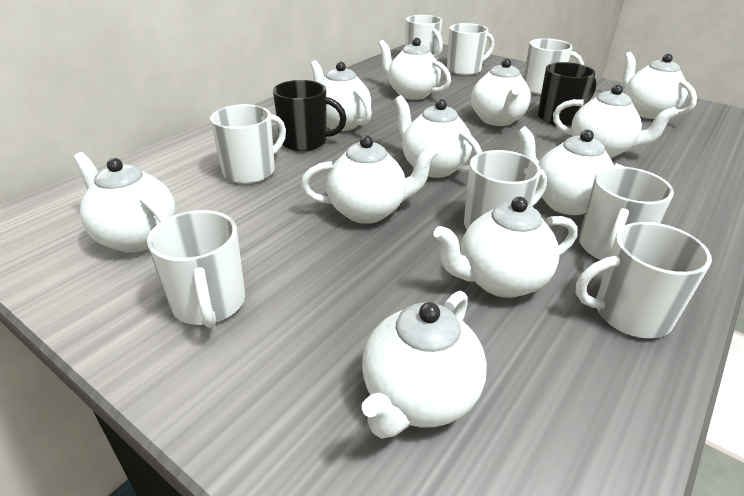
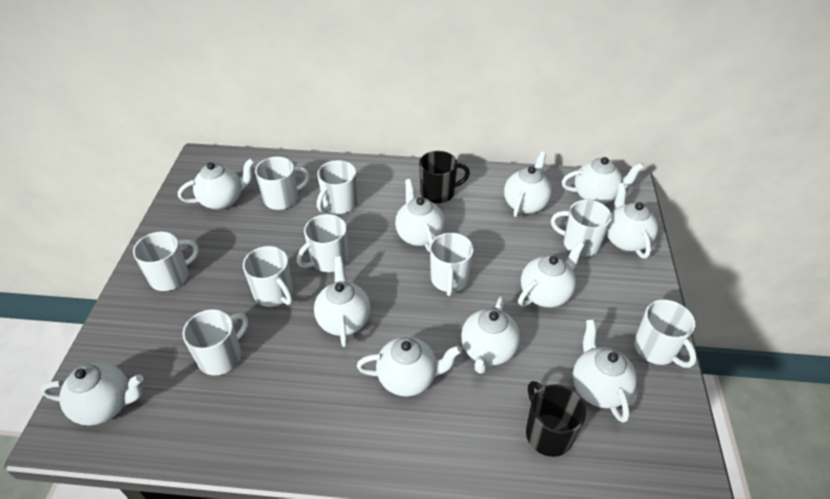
white mug: [147,210,245,328] [210,104,286,184] [405,15,443,60] [447,23,494,75] [464,150,547,229] [524,38,584,95] [576,222,712,338] [579,167,674,260] = 8 -> [133,232,199,291] [182,309,248,375] [243,246,293,307] [255,157,310,210] [297,214,349,272] [317,160,358,214] [430,233,474,296] [551,200,612,256] [634,299,697,368] = 9

